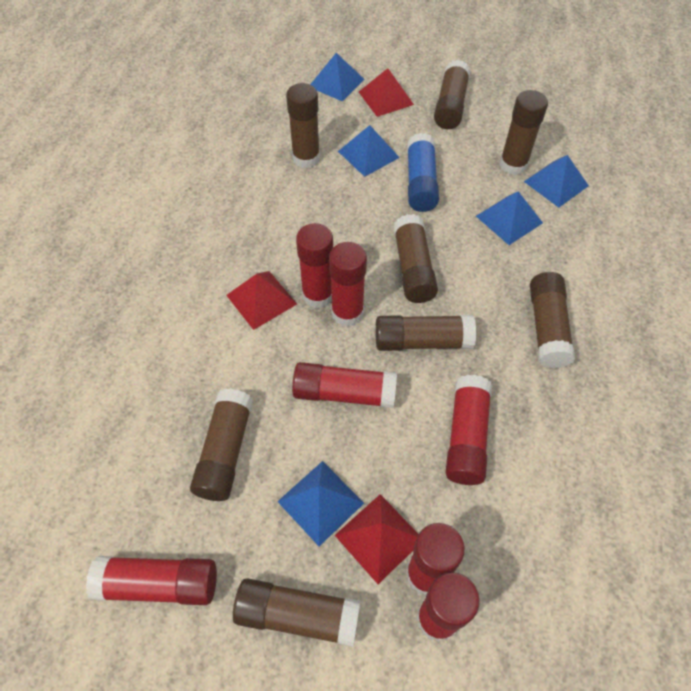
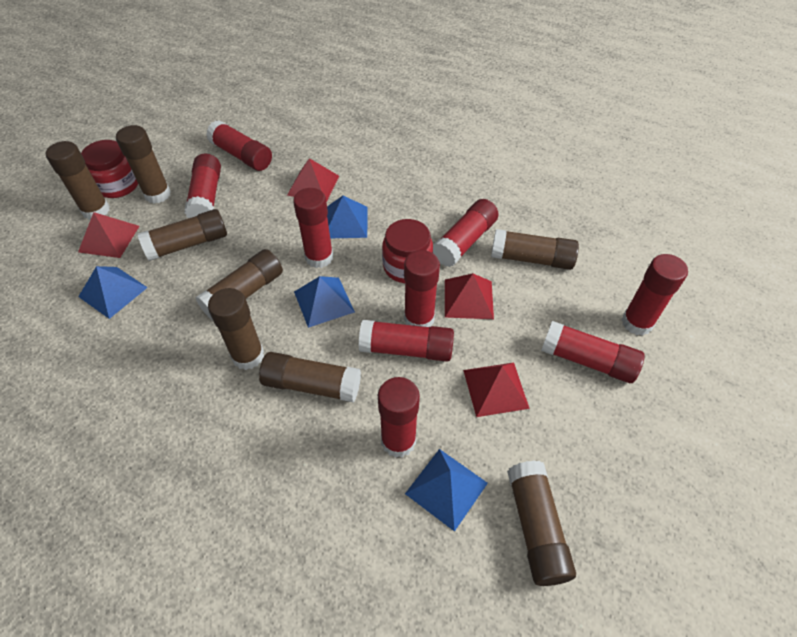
blue glue stick: [407,133,439,212] = 1 -> none = 0
blue pyramid: [277,461,364,546] [310,53,364,102] [338,125,400,177] [476,192,543,245] [524,155,589,208] = 5 -> [78,266,148,319] [294,276,355,328] [327,196,368,238] [405,449,488,532] = 4
red glue stick: [86,556,217,605] [292,362,397,408] [296,223,333,309] [329,242,367,327] [406,523,465,595] [417,572,480,642] [445,375,492,485] = 7 -> [184,154,221,218] [206,120,272,171] [293,188,333,268] [359,320,454,362] [378,377,420,458] [404,250,440,327] [433,199,499,267] [541,321,644,383] [621,254,688,336] = 9
red jar: none = 0 -> [81,140,138,198] [382,219,433,283] = 2
red pyramid: [226,271,297,330] [335,494,419,584] [359,68,414,117] = 3 -> [78,212,139,258] [287,158,339,202] [445,273,494,319] [463,362,530,417] = 4

